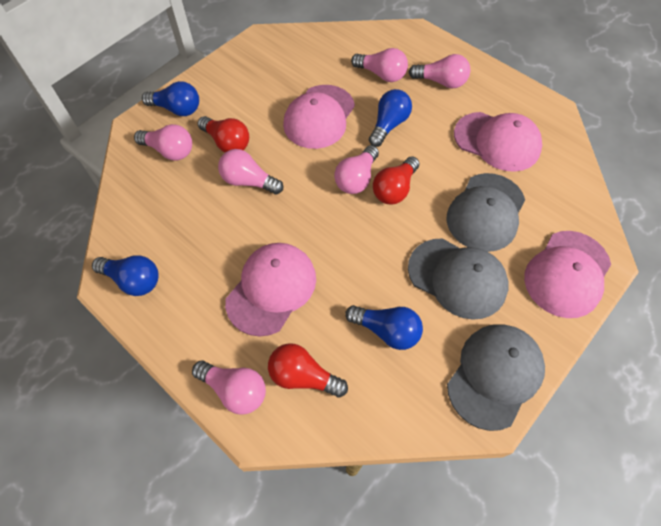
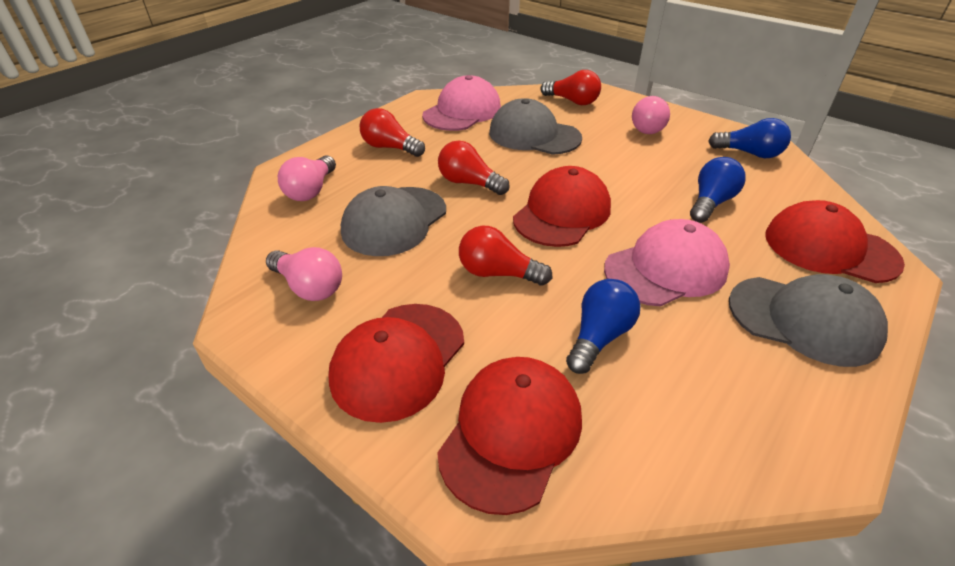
blue light bulb: [92,255,159,296] [142,81,199,116] [345,305,423,350] [369,89,412,147] = 4 -> [566,279,640,374] [690,157,746,223] [708,118,791,158] = 3
pink cap: [225,243,316,337] [283,85,355,149] [454,112,542,172] [524,231,611,318] = 4 -> [422,75,501,131] [604,219,730,307] = 2
pink light bulb: [134,124,192,161] [192,360,266,415] [218,149,283,194] [334,145,379,194] [351,48,408,82] [409,54,470,88] = 6 -> [266,247,342,301] [278,155,336,201] [632,96,670,134] = 3
red cap: none = 0 -> [328,304,464,423] [437,357,582,515] [513,166,611,247] [766,200,905,283] = 4
red light bulb: [198,116,249,152] [268,343,348,398] [373,156,420,204] = 3 -> [360,108,425,157] [438,140,510,195] [459,226,552,286] [540,70,601,105] = 4

